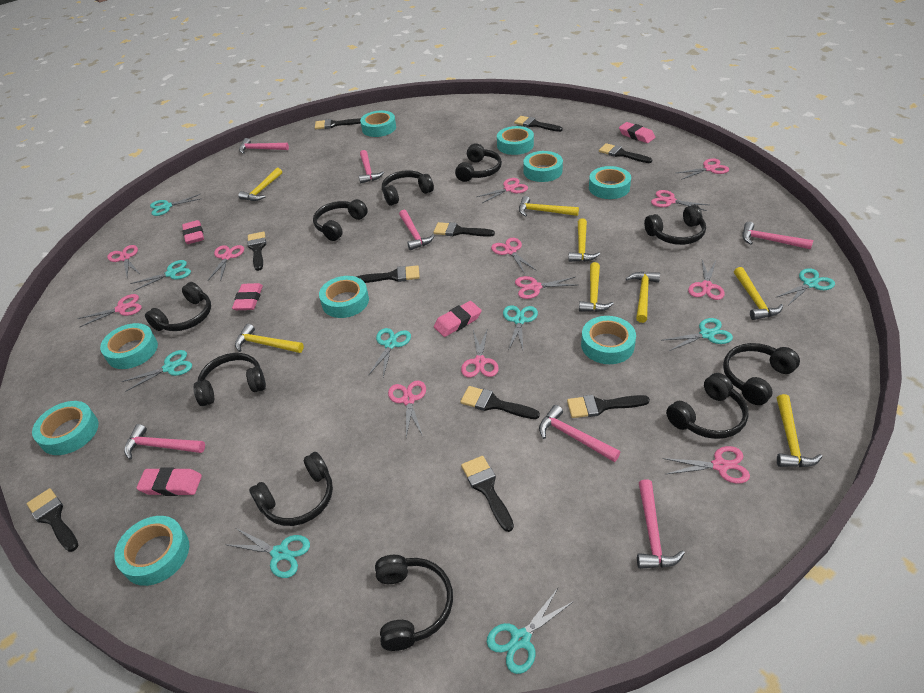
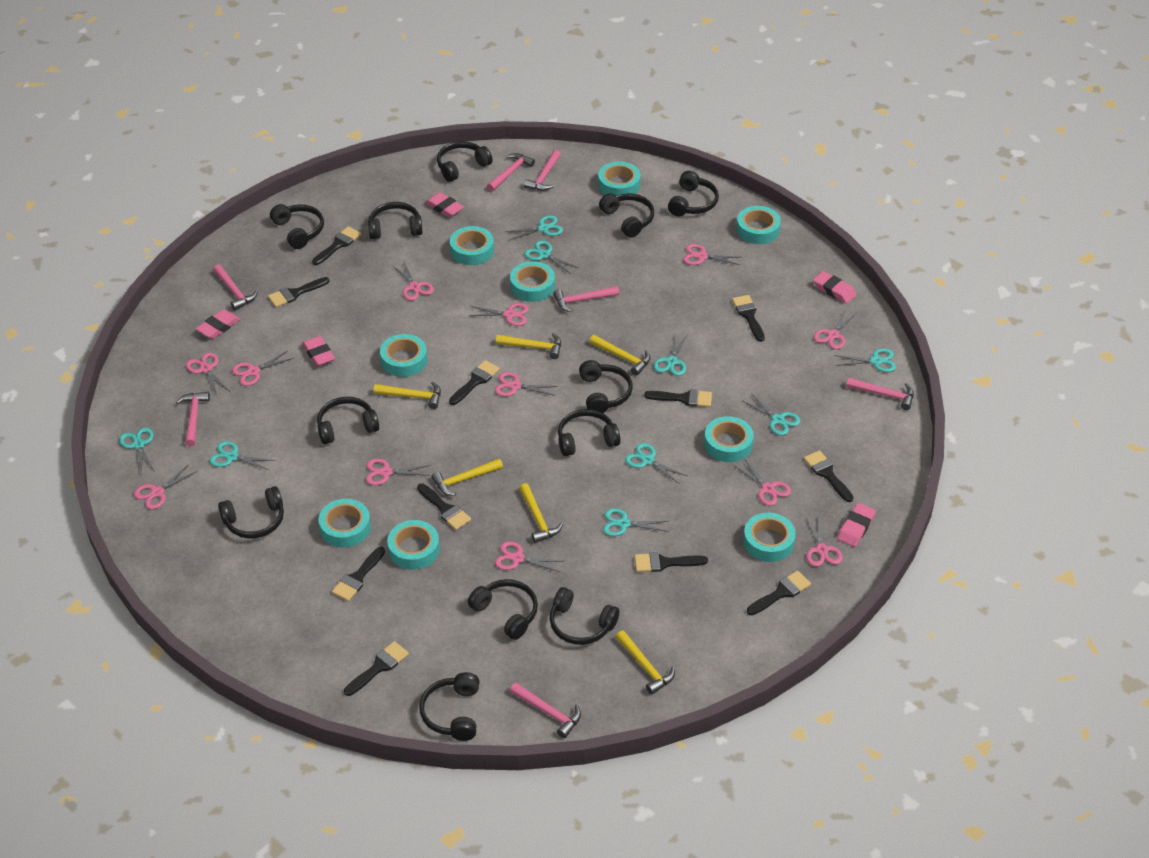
black brush: [27,488,78,552] [247,232,266,271] [315,119,361,129] [357,265,420,283] [434,222,495,237] [460,386,540,419] [461,456,514,532] [514,116,563,132] [567,395,650,418] [599,143,652,163] = 10 -> [268,277,330,307] [312,226,361,265] [332,547,385,601] [344,641,409,696] [417,483,471,530] [449,360,500,405] [634,552,708,572] [644,389,712,407] [732,295,765,342] [747,571,811,615] [804,450,853,502] = 11
black headphones: [145,282,211,331] [194,353,266,406] [249,452,333,526] [313,199,368,241] [375,555,453,651] [382,170,434,206] [455,143,502,182] [644,205,706,245] [666,373,748,439] [723,343,800,405] = 10 -> [218,486,284,538] [270,204,324,249] [317,397,379,444] [368,202,422,239] [419,672,479,741] [437,141,493,182] [468,579,538,640] [550,587,619,645] [558,409,620,456] [579,360,633,413] [599,193,654,238] [668,171,719,216] = 12
yellow hammer: [235,324,304,353] [238,168,282,201] [519,196,579,216] [568,218,600,262] [579,262,614,312] [626,272,660,323] [734,267,783,320] [777,394,822,467] = 8 -> [374,382,441,409] [431,459,503,496] [496,333,561,359] [519,483,563,543] [589,335,650,375] [616,631,675,695] = 6

